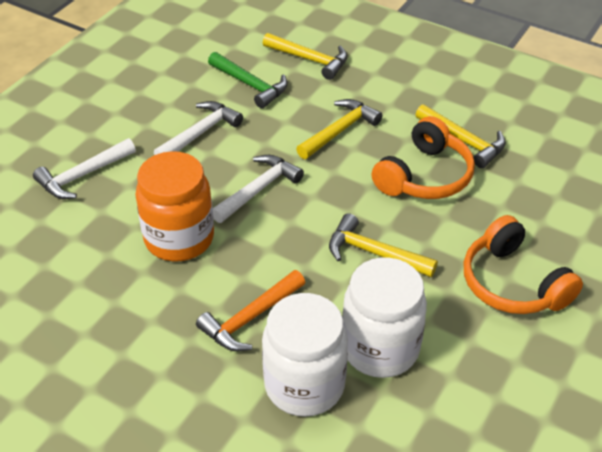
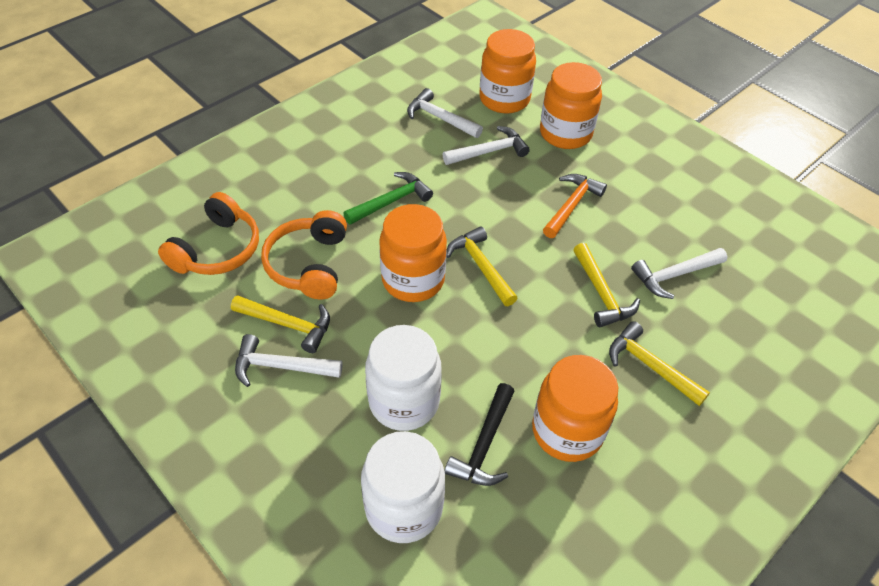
black hammer: none = 0 -> [444,383,515,486] = 1
orange jar: [135,151,214,261] = 1 -> [379,204,447,302] [479,29,536,114] [532,355,618,462] [540,62,602,149] = 4
white hammer: [33,138,136,199] [154,101,243,155] [213,155,304,223] = 3 -> [235,334,342,387] [407,88,483,138] [443,126,530,165] [631,248,728,299] = 4

